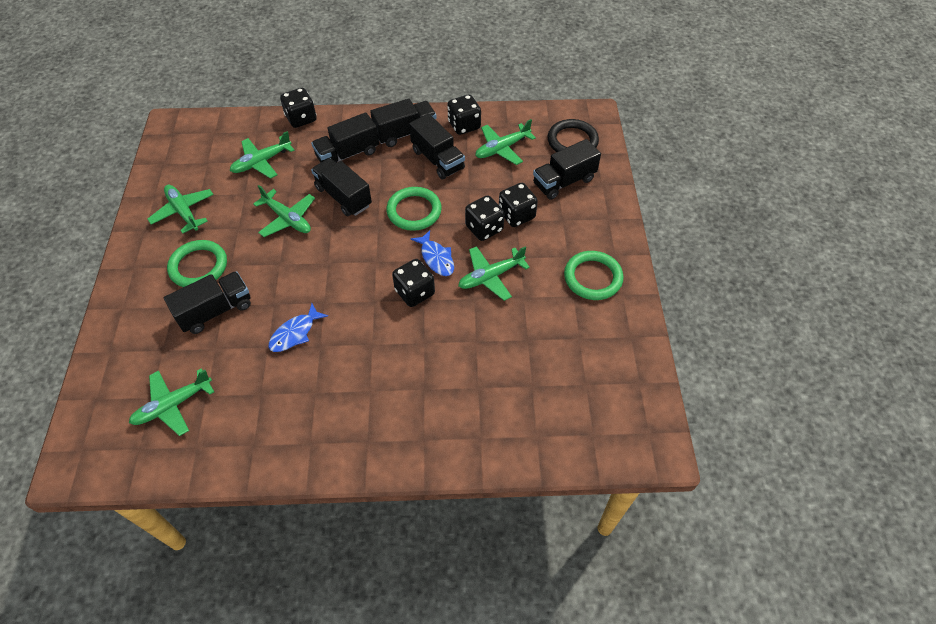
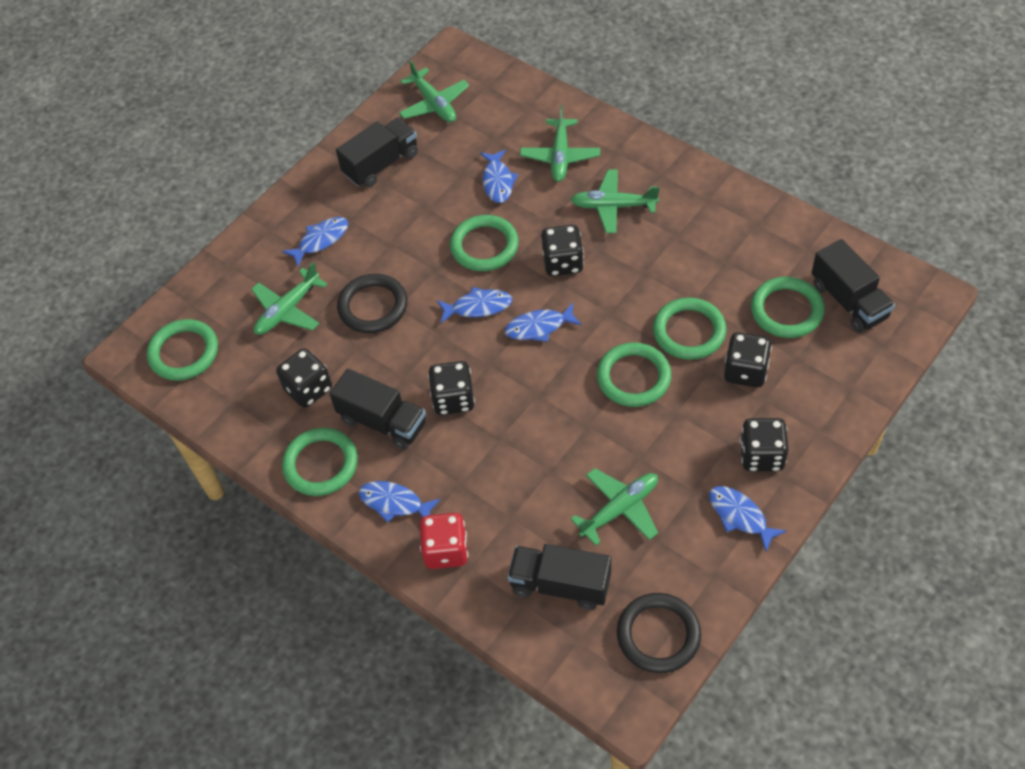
black ring: [548,119,599,152] = 1 -> [337,274,407,333] [617,593,701,673] = 2
black truck: [164,271,251,334] [311,112,379,163] [311,158,372,216] [370,99,437,147] [409,114,465,180] [533,139,601,200] = 6 -> [330,369,426,450] [336,118,418,188] [507,544,611,610] [812,239,895,333] = 4
blue fish: [268,303,328,352] [411,230,454,276] = 2 -> [282,217,348,266] [359,481,441,523] [437,287,512,323] [480,149,518,203] [505,303,582,342] [709,486,787,551] = 6
green plane: [129,368,214,436] [148,185,214,234] [230,131,294,179] [253,185,315,237] [458,246,530,301] [475,119,536,165] = 6 -> [251,262,327,335] [399,60,469,122] [520,105,600,182] [571,169,660,233] [571,468,658,546] = 5
green ring: [167,240,227,287] [386,187,442,231] [564,251,623,300] = 3 -> [147,319,218,381] [282,428,358,496] [450,215,519,271] [597,342,671,407] [653,298,726,360] [751,277,825,338] = 6
red dice: none = 0 -> [419,513,468,569] = 1

